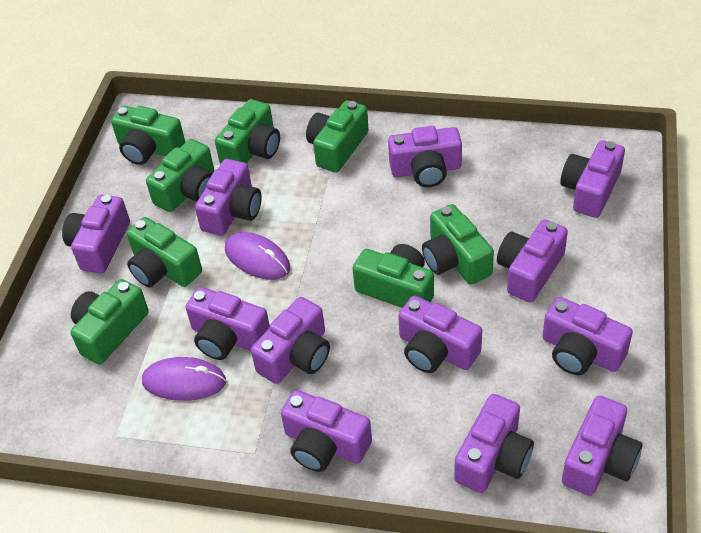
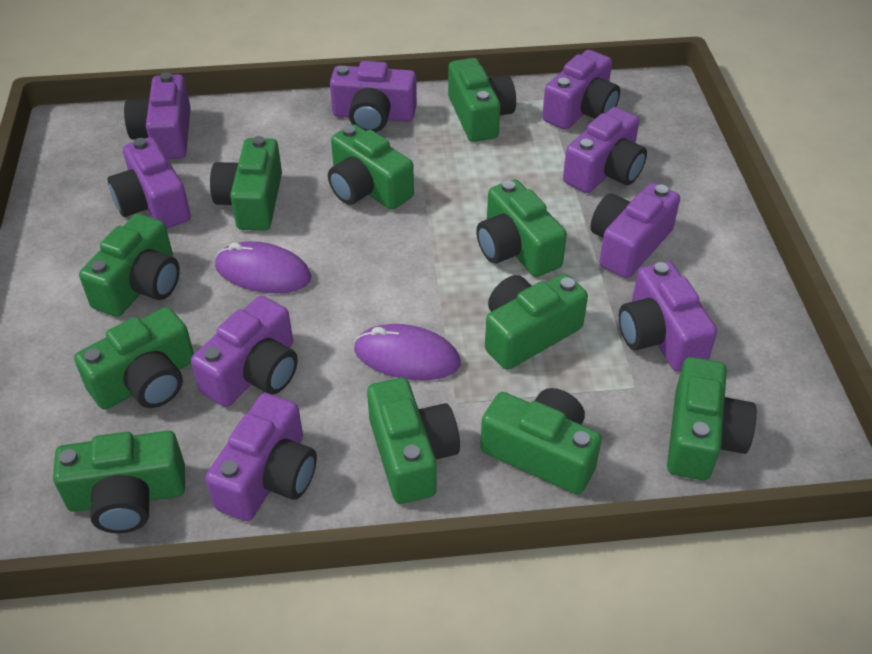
green camera: [71,279,149,364] [111,106,185,165] [127,217,202,287] [146,139,214,212] [215,99,280,164] [306,100,369,173] [353,244,434,308] [422,204,494,285] = 8 -> [53,431,185,533] [74,307,194,410] [79,214,180,317] [210,136,282,230] [328,124,414,210] [367,377,460,504] [448,58,516,142] [476,179,567,277] [480,388,602,494] [485,274,588,370] [667,357,757,481] = 11
purple camera: [62,195,130,274] [186,287,270,360] [195,159,262,236] [251,297,330,384] [281,390,372,472] [388,126,462,187] [398,296,482,373] [454,394,534,493] [497,219,568,303] [542,297,633,375] [560,140,625,218] [562,396,642,496] = 12 -> [108,137,191,229] [124,72,191,159] [191,296,298,407] [205,393,317,521] [330,61,417,132] [542,50,620,130] [563,107,647,193] [590,183,680,278] [619,261,717,372] = 9

